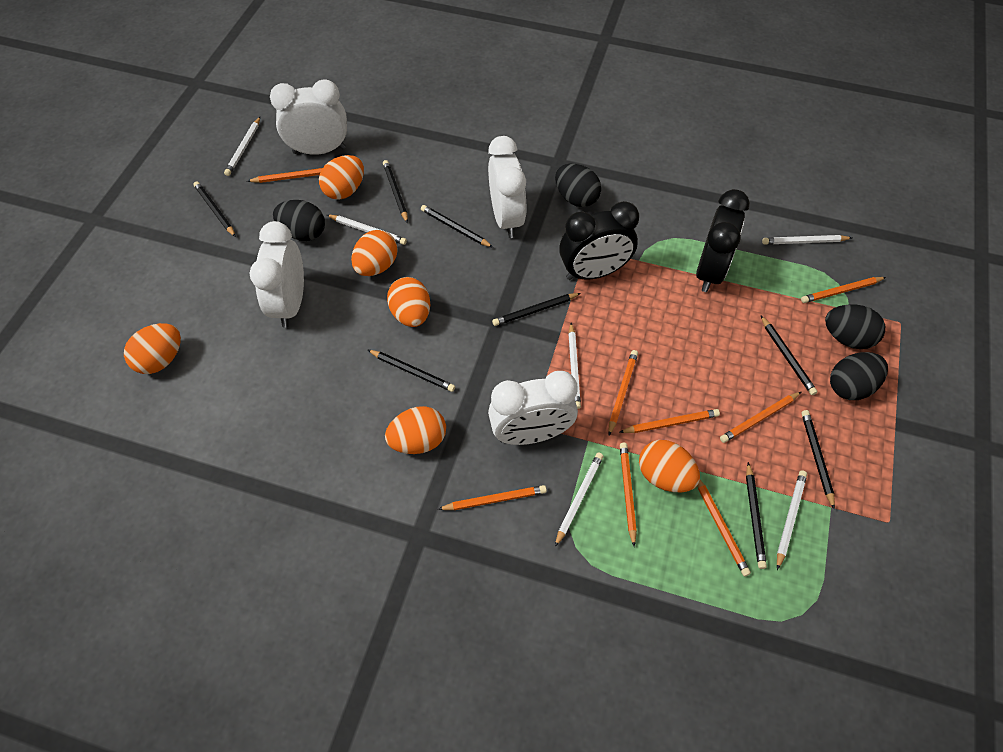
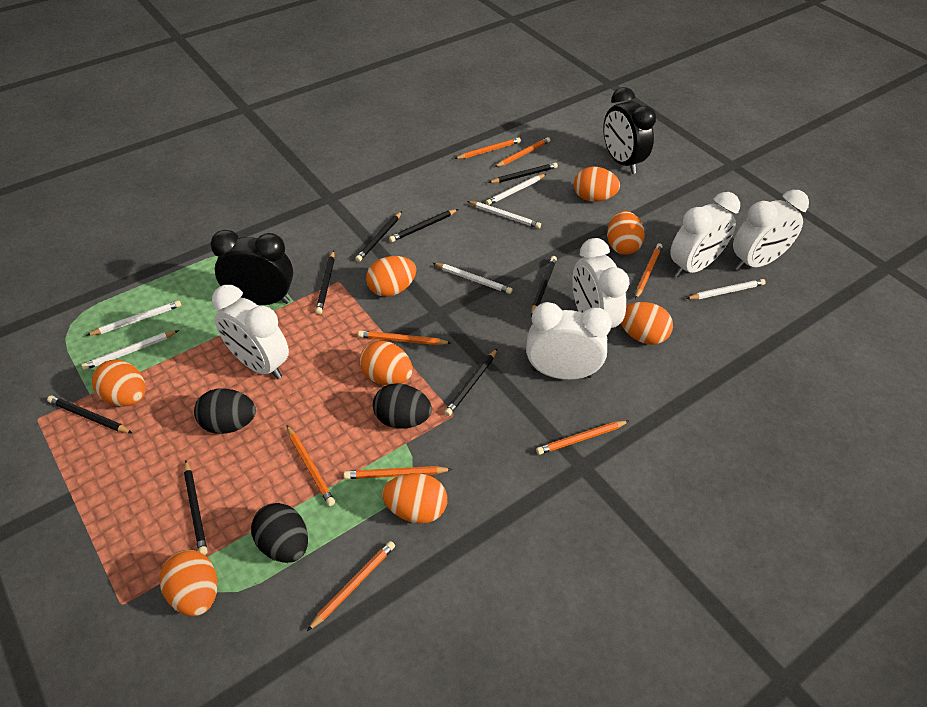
black egg: [273,200,325,241] [555,164,601,207] [825,304,885,349] [830,352,888,400] = 4 -> [194,388,256,434] [251,503,308,563] [373,383,432,429] = 3
orange egg: [124,323,181,374] [319,155,364,200] [351,230,398,276] [385,406,446,454] [387,277,430,327] [639,440,700,492] = 6 -> [92,360,146,407] [160,550,217,616] [360,341,413,385] [366,256,416,297] [382,473,447,524] [574,167,620,202] [607,211,645,255] [621,302,673,345] = 8
white clock: [250,221,304,328] [270,79,347,155] [488,136,526,238] [488,371,578,445] = 4 -> [212,285,289,379] [526,302,612,380] [572,238,630,328] [670,192,740,278] [733,190,809,271] = 5

